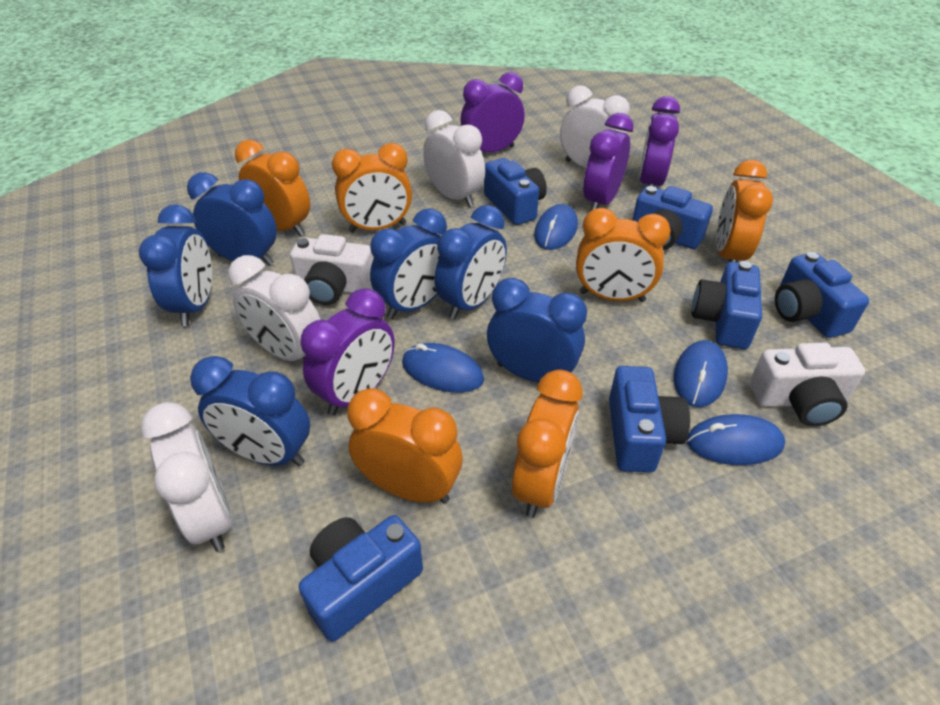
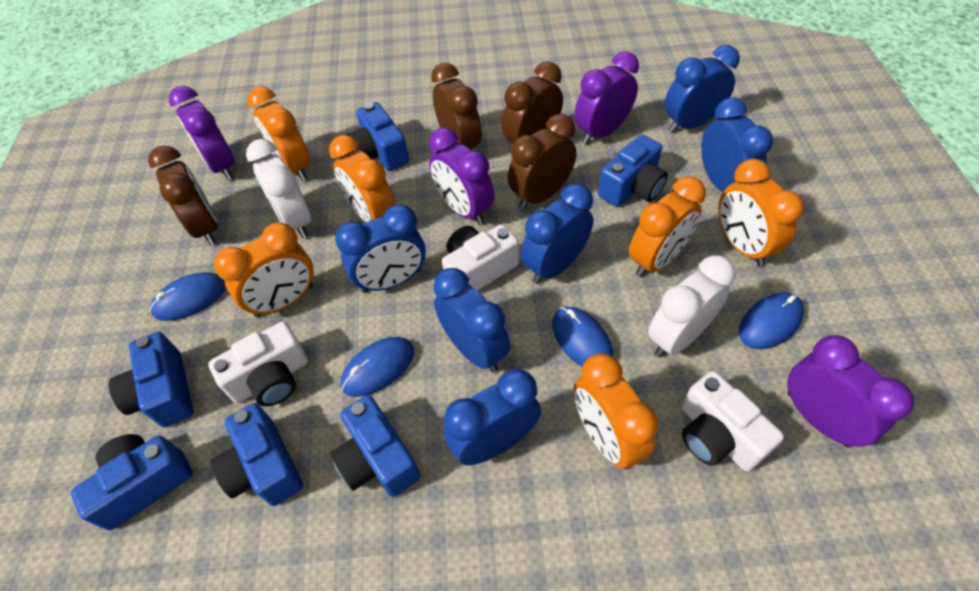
brown clock: none = 0 -> [148,146,218,245] [431,63,482,150] [502,61,563,143] [508,114,577,210] = 4
white camera: [290,234,373,305] [750,343,865,426] = 2 -> [208,322,308,406] [442,224,519,291] [681,371,784,472] = 3
white clock: [141,402,232,552] [228,255,321,361] [423,110,485,207] [560,85,630,168] = 4 -> [246,139,311,238] [648,255,736,357] = 2

